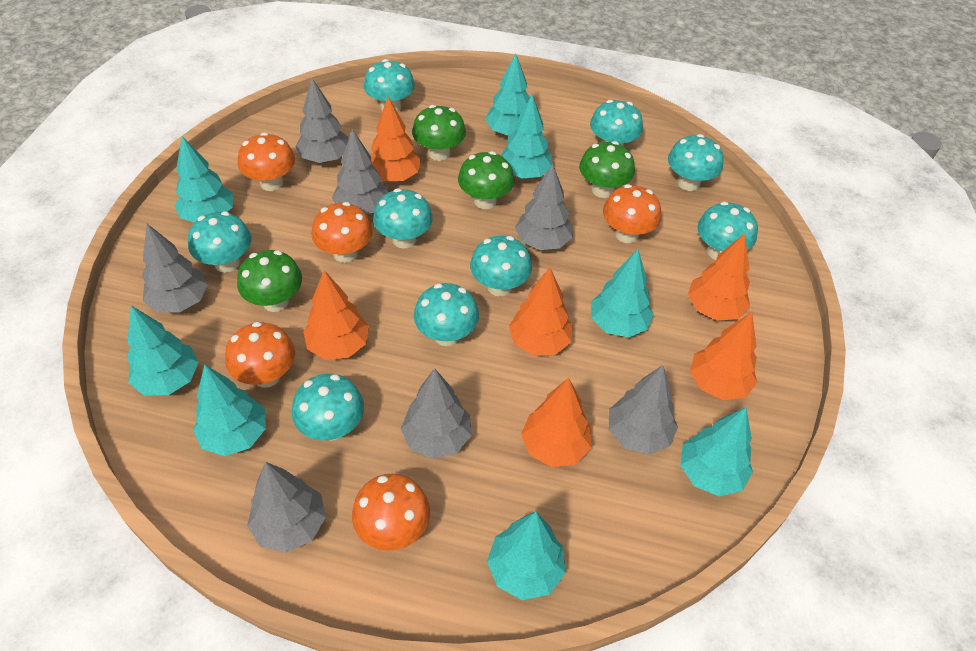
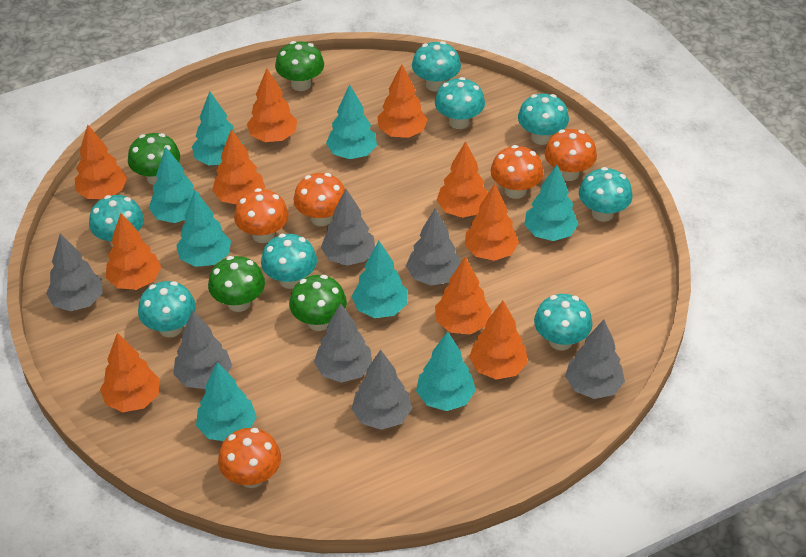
orange tree: [303,270,369,360] [371,97,421,181] [509,268,573,356] [521,378,592,467] [688,234,750,321] [690,312,757,400] = 6 -> [75,124,127,199] [100,333,160,412] [106,213,161,290] [212,129,265,204] [247,69,297,142] [377,64,428,138] [435,256,492,335] [437,141,488,218] [465,184,519,261] [469,301,528,380] = 10
turquoise mushroom: [188,211,251,273] [292,374,364,441] [364,59,415,112] [373,188,433,249] [414,283,479,346] [470,236,532,297] [590,100,643,146] [668,134,723,191] [697,202,758,260] = 9 -> [89,195,144,247] [138,281,196,338] [261,234,317,289] [412,41,461,92] [435,77,485,129] [518,94,569,145] [534,294,593,350] [579,167,633,222] = 8

